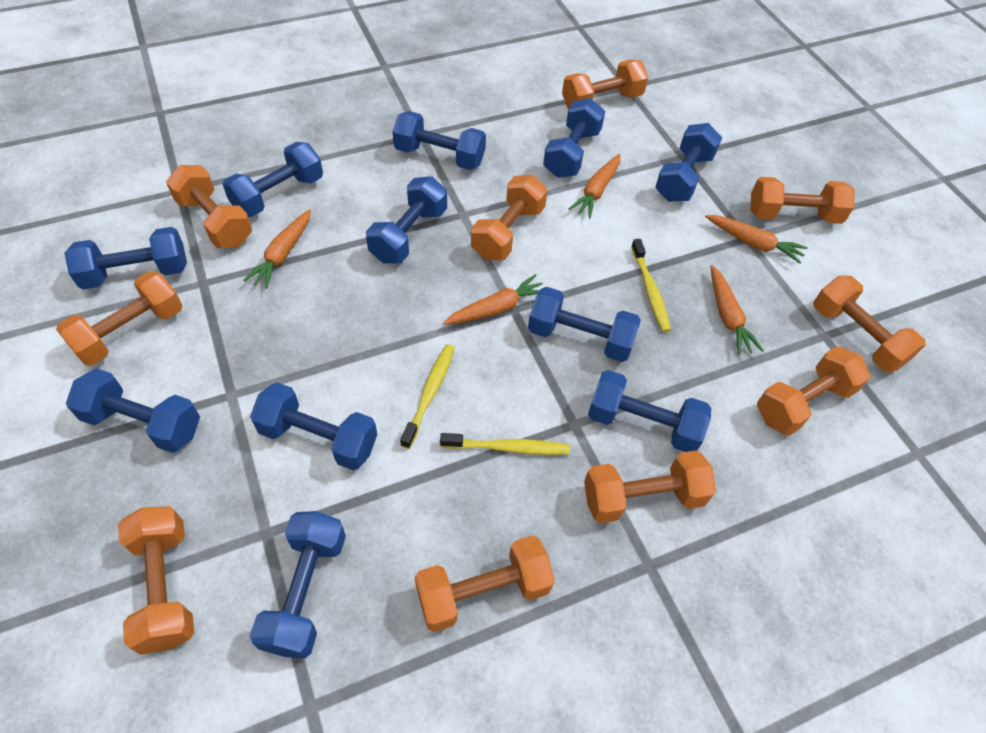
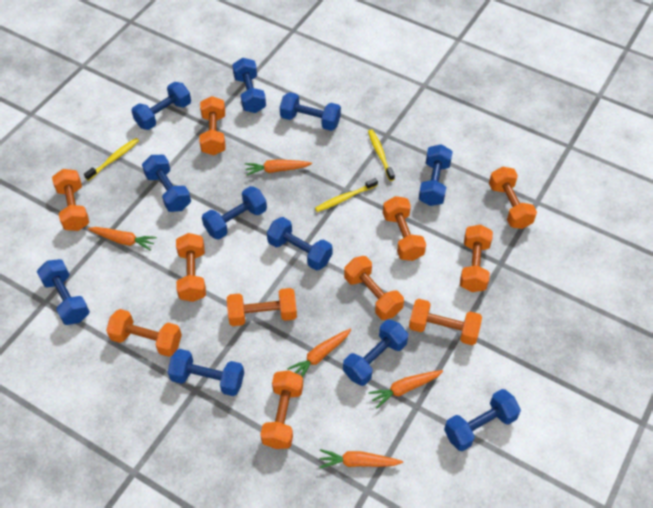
orange dumbbell: [56,271,183,366] [118,506,194,655] [166,165,252,248] [415,535,555,632] [471,175,548,260] [562,60,648,109] [584,450,716,523] [750,177,855,224] [757,346,871,436] [813,275,926,373] = 10 -> [52,169,89,231] [106,309,182,357] [176,233,206,302] [199,96,225,155] [227,288,297,326] [260,371,303,449] [344,256,404,320] [383,196,426,261] [409,299,482,345] [460,224,493,292] [489,166,537,229] = 11

